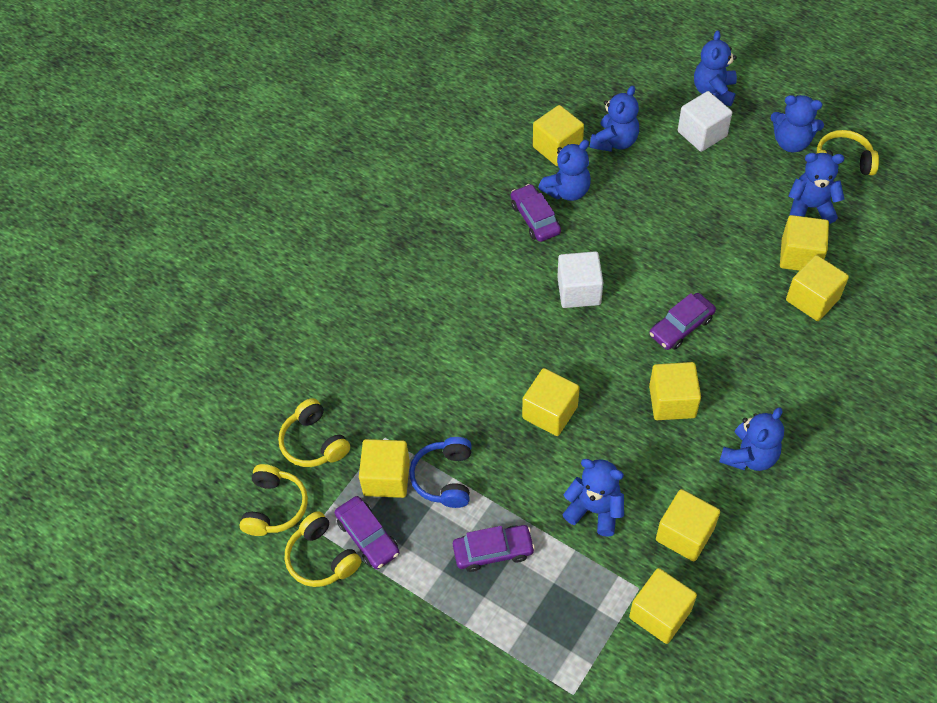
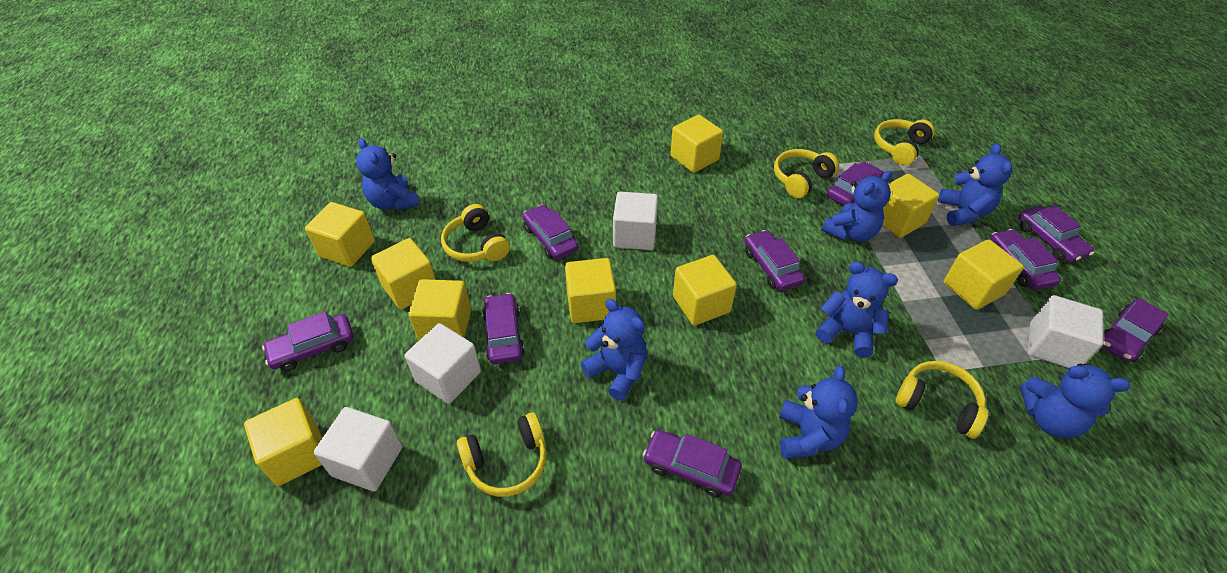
blue headphones: [409,437,472,508] = 1 -> none = 0
purple car: [335,496,400,569] [453,525,535,572] [511,184,561,242] [649,293,716,350] = 4 -> [262,312,354,371] [482,293,525,364] [522,205,579,260] [643,430,742,497] [745,230,805,291] [827,162,884,206] [990,229,1061,290] [1019,205,1094,263] [1101,298,1169,362] = 9
white cube: [557,251,603,308] [678,91,732,152] = 2 -> [314,407,402,491] [405,323,481,404] [613,192,658,250] [1028,295,1104,368] = 4
yellow cube: [359,439,410,498] [522,368,580,436] [533,105,584,166] [629,568,697,644] [649,362,701,420] [656,489,720,562] [780,215,829,271] [786,255,849,321] = 8 -> [244,398,322,486] [305,202,375,267] [371,238,436,310] [408,279,471,341] [565,258,616,323] [670,115,723,173] [673,255,737,326] [883,174,940,238] [944,239,1024,310] = 9
yellow headphones: [239,464,308,536] [278,398,350,467] [285,511,362,587] [817,130,879,175] = 4 -> [441,204,510,262] [457,412,547,497] [774,149,839,198] [874,119,935,166] [896,361,988,439] = 5

